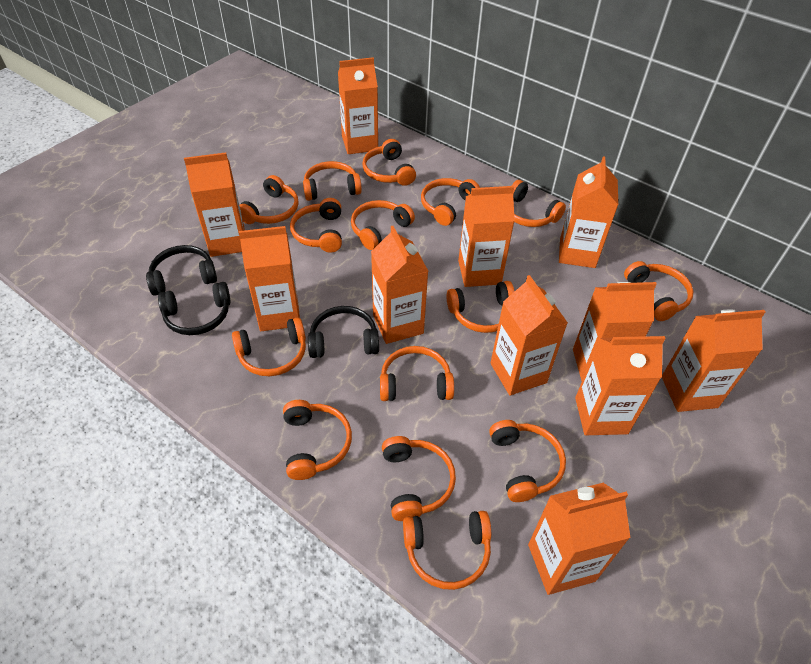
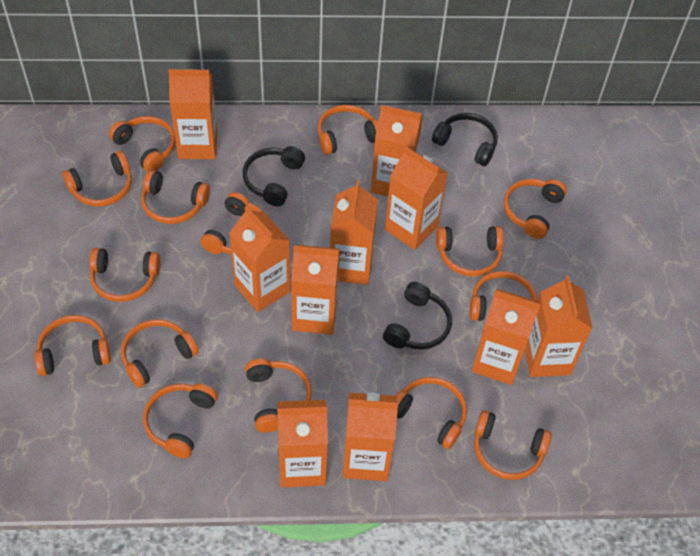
orange carton: [184,152,245,257] [239,226,300,331] [338,57,378,154] [371,226,428,344] [458,186,515,287] [491,275,568,396] [528,483,630,595] [559,156,618,268] [573,282,657,381] [575,336,666,435] [662,310,765,412] = 11 -> [168,69,217,159] [229,206,290,312] [277,400,328,488] [291,245,340,335] [330,180,378,285] [343,393,398,481] [371,105,423,196] [385,146,448,250] [472,289,540,385] [525,275,592,377] = 10

